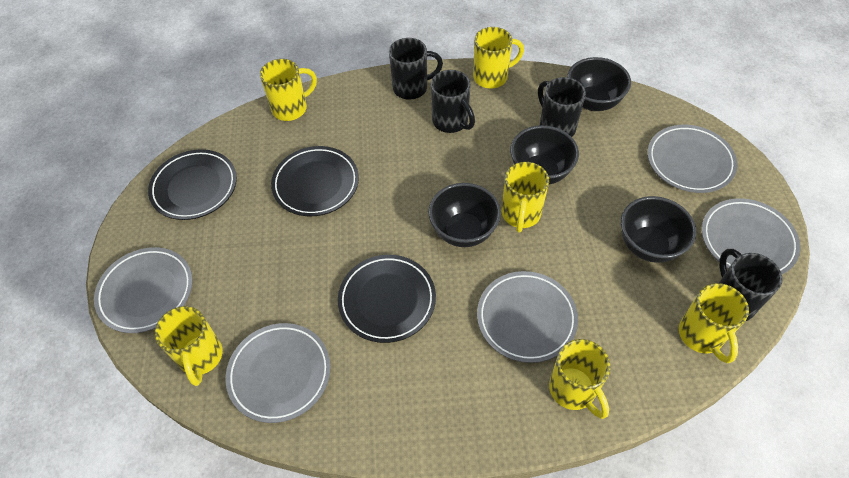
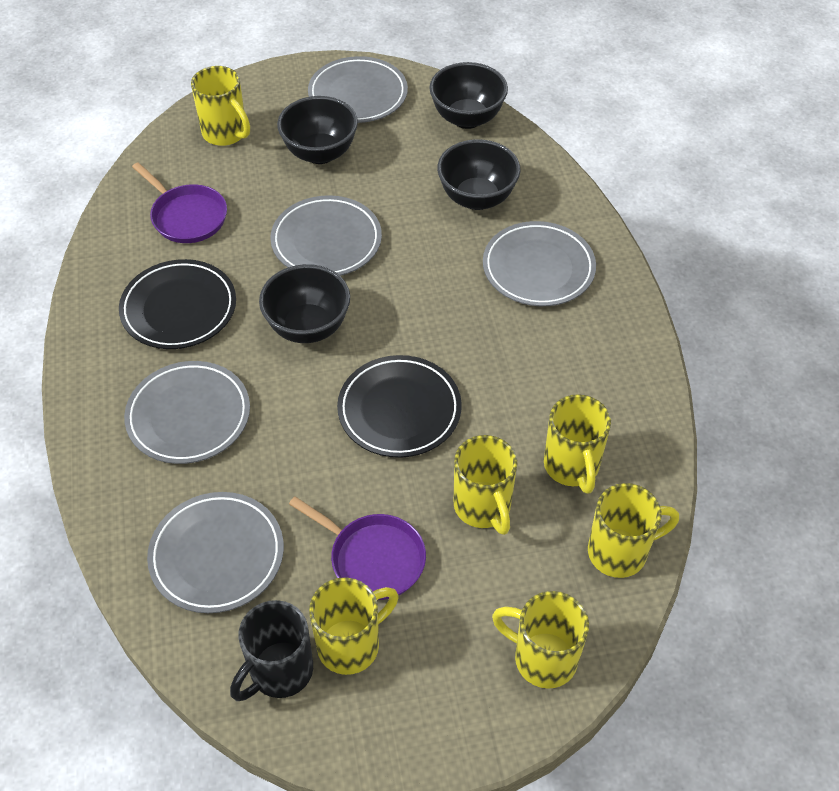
black mug: [389,38,443,100] [431,70,475,133] [538,77,586,137] [719,249,783,321] = 4 -> [230,600,313,701] = 1
black plate: [148,149,237,220] [271,146,359,216] [338,255,436,343] = 3 -> [119,259,236,349] [337,355,462,458] = 2
purple pan: none = 0 -> [132,162,227,243] [289,496,426,600] = 2

